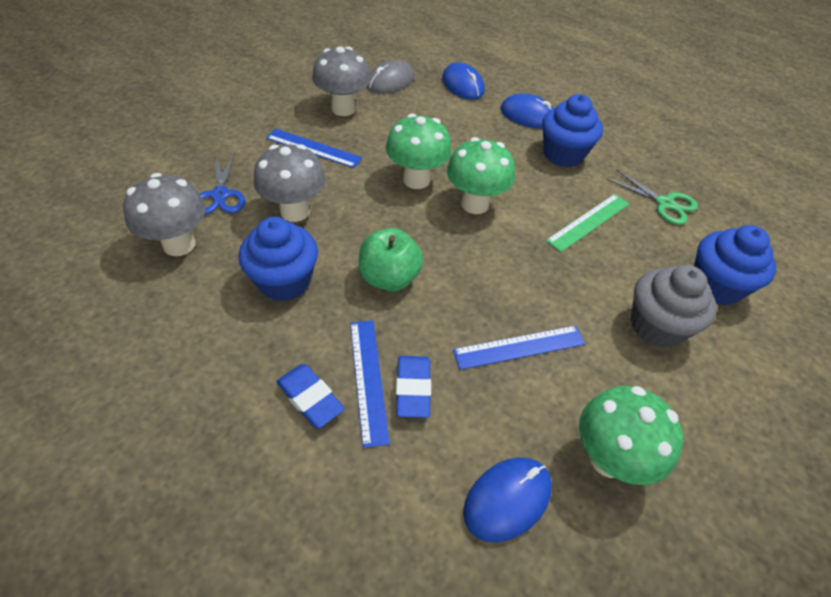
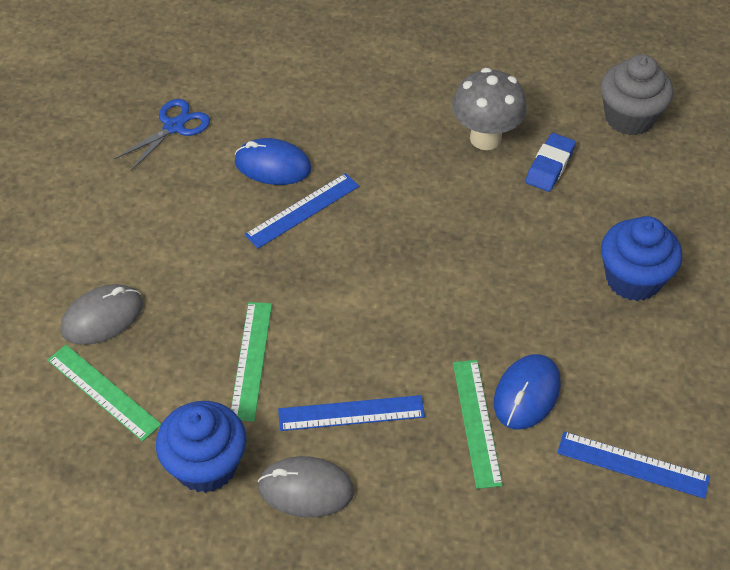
blue cupcake: [239,217,318,301] [542,94,603,167] [694,225,776,306] = 3 -> [156,401,247,493] [601,216,682,301] = 2
blue eraser: [276,364,345,428] [396,356,431,418] = 2 -> [525,133,576,192] = 1
blue mouse: [442,62,485,100] [463,457,552,542] [501,94,553,129] = 3 -> [235,138,312,185] [494,354,561,430] = 2
green apple: [359,228,423,291] = 1 -> none = 0
green mushroom: [386,114,452,189] [447,137,515,214] [579,386,683,485] = 3 -> none = 0
green ruler: [546,194,630,252] = 1 -> [47,345,161,441] [231,302,272,422] [453,360,503,489] = 3
green scissors: [606,169,698,225] = 1 -> none = 0
grey mouse: [367,60,414,94] = 1 -> [61,284,143,345] [258,456,354,517] = 2
grey mushroom: [123,173,205,256] [253,144,326,222] [312,46,371,116] = 3 -> [452,68,527,150] = 1

